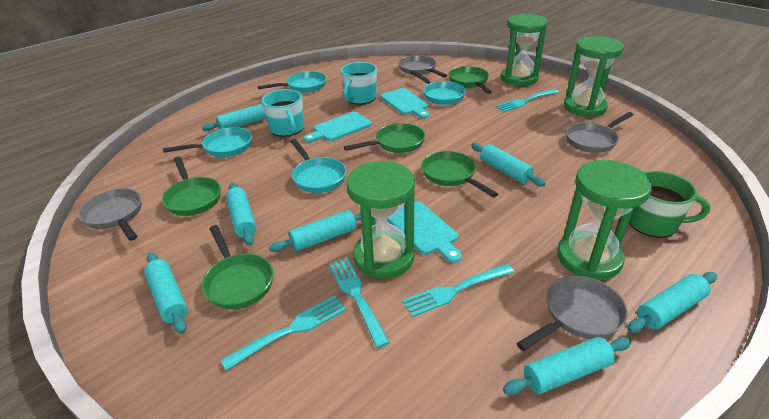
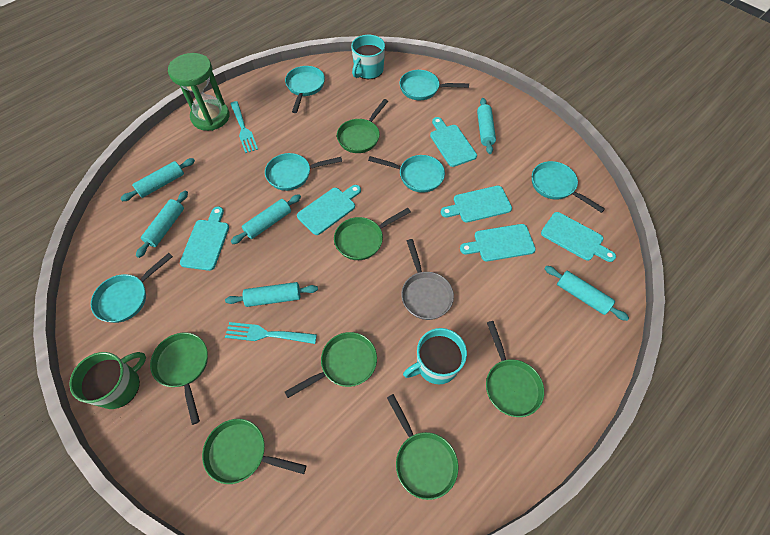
green hourglass: [346,161,415,279] [501,13,548,86] [557,160,652,280] [564,36,624,117] = 4 -> [168,53,230,131] = 1
green pan: [162,156,221,216] [202,225,273,309] [344,123,425,153] [421,151,498,197] [448,66,492,94] = 5 -> [150,333,208,425] [202,419,306,484] [285,332,377,398] [334,208,411,260] [337,99,388,153] [387,394,458,500] [486,321,544,417] = 7
grey pan: [78,188,141,241] [398,55,447,78] [517,276,628,351] [566,112,634,153] = 4 -> [401,239,454,320] = 1
turquoise cutting board: [304,112,372,143] [380,88,429,118] [387,201,462,263] = 3 -> [180,207,229,271] [297,185,361,235] [430,117,477,167] [441,186,512,223] [460,224,536,261] [541,212,616,262] = 6
turquoise fork: [221,295,346,371] [329,258,390,348] [402,264,514,317] [496,89,559,112] = 4 -> [225,322,317,344] [230,101,258,153] = 2
turquoise pan: [163,127,252,157] [258,71,327,93] [290,139,346,193] [410,70,466,105] = 4 -> [91,253,173,323] [265,153,342,191] [285,66,325,113] [368,155,445,193] [400,70,469,100] [532,161,605,213] = 6
turquoise rolling pin: [144,253,188,334] [202,104,266,131] [226,182,257,246] [269,210,361,252] [471,143,546,187] [503,337,632,395] [627,272,717,333] = 7 -> [120,158,195,201] [136,190,188,258] [225,282,318,307] [231,194,301,244] [477,98,496,154] [544,266,629,321] = 6

